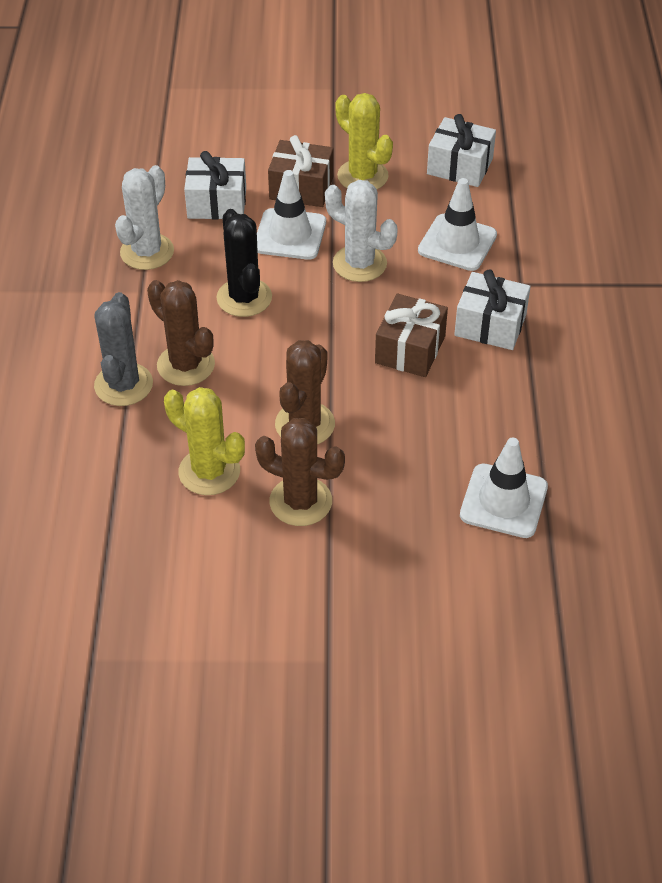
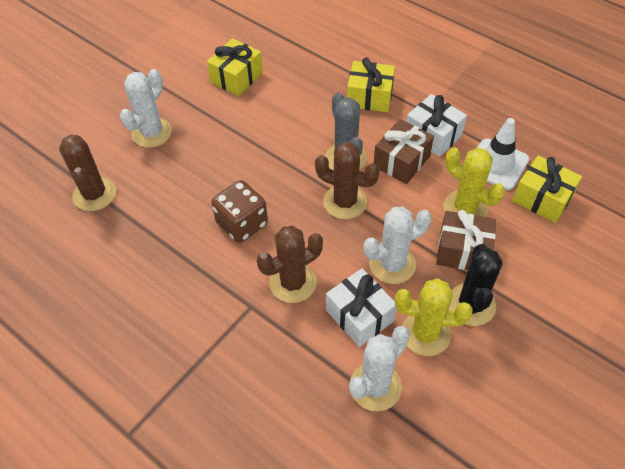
brown dice: none = 0 -> [211,180,268,243] = 1
white cactus: [115,165,174,270] [325,180,398,282] = 2 -> [120,69,172,148] [349,326,410,411] [363,207,432,284] = 3
white gift: [184,151,246,219] [427,114,496,187] [454,269,531,350] = 3 -> [326,268,397,347] [406,94,467,157] = 2
white traffic cone: [257,170,326,260] [418,178,497,271] [460,438,548,538] = 3 -> [477,118,529,190] = 1
yellow gift: none = 0 -> [207,38,263,96] [347,58,395,112] [512,155,582,223] = 3

